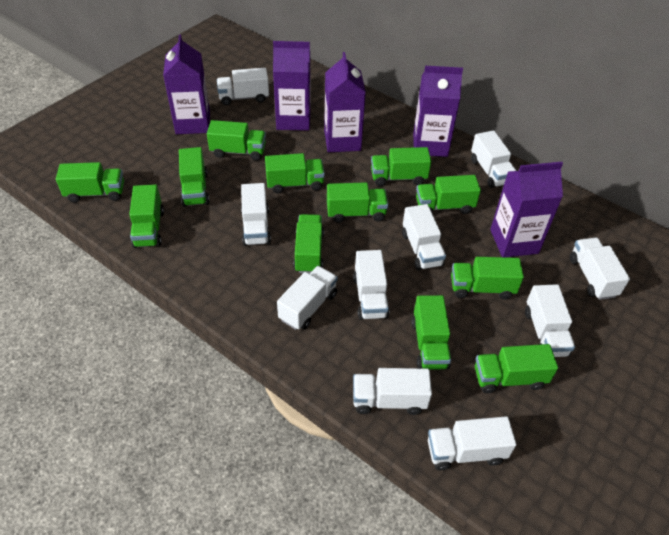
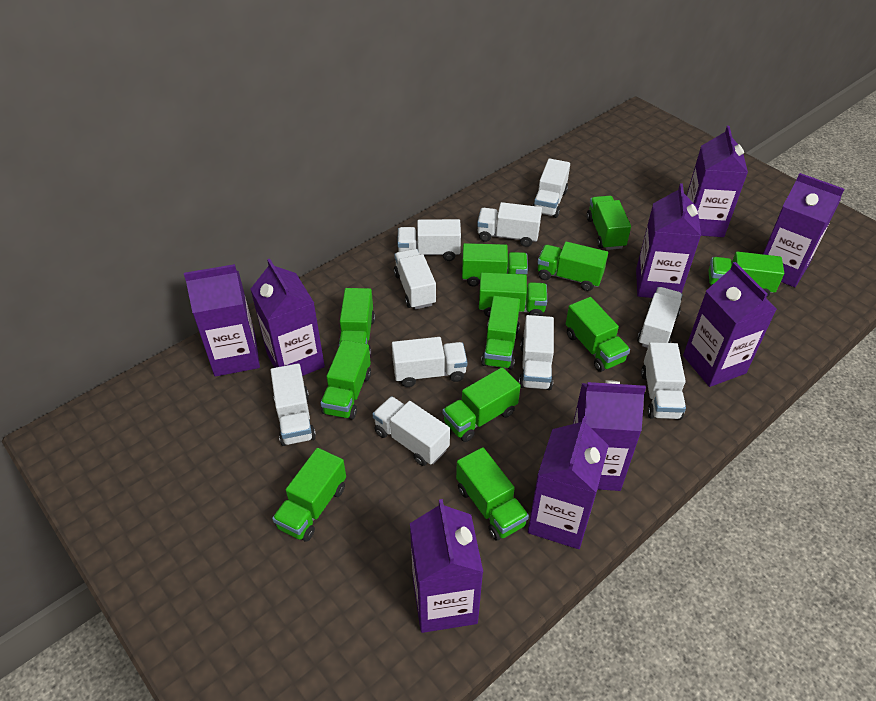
purple carton: [163,35,210,134] [273,41,311,131] [324,52,366,152] [413,66,463,157] [490,162,563,257] = 5 -> [184,264,260,377] [251,259,325,376] [410,499,483,633] [528,416,609,549] [573,380,646,491] [636,183,701,298] [683,262,777,387] [686,126,748,237] [763,173,844,287] = 9

